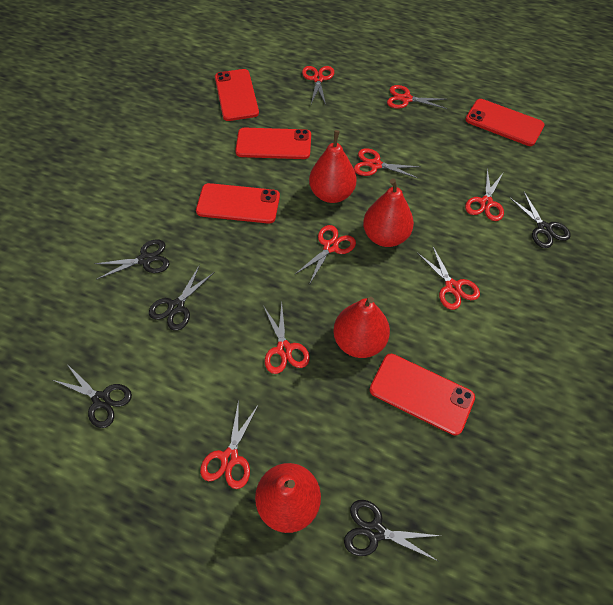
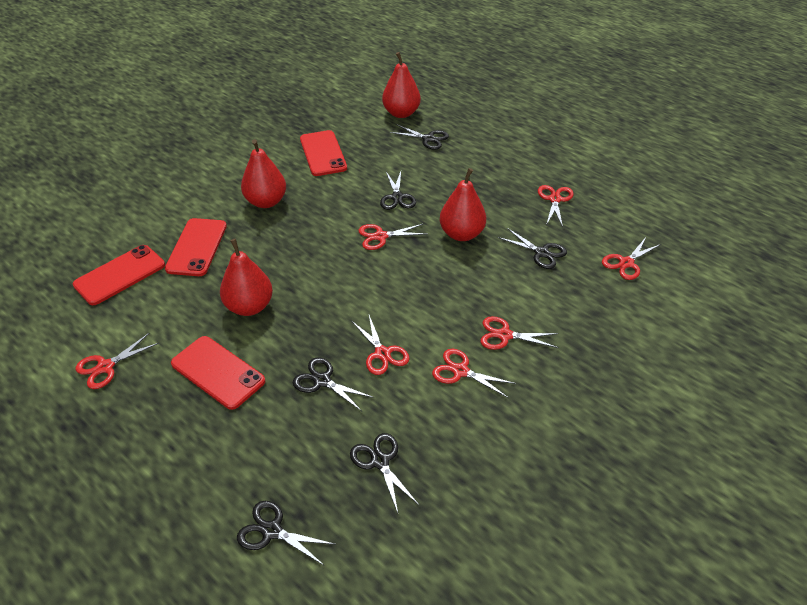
black scissors: [53,363,132,428] [94,239,170,280] [149,265,215,331] [344,500,440,561] [509,192,571,248] = 5 -> [237,501,334,566] [293,357,374,411] [350,433,419,513] [380,171,416,210] [390,124,449,150] [497,228,567,269] = 6
red phone: [196,183,280,224] [215,69,259,121] [235,128,311,159] [370,354,475,436] [465,99,545,146] = 5 -> [73,245,165,305] [165,218,227,276] [171,336,265,410] [300,130,347,176] = 4
red scissors: [200,399,259,489] [264,302,310,374] [294,225,356,285] [302,66,334,105] [354,148,421,178] [387,85,447,109] [417,247,480,310] [465,168,504,221] = 8 -> [75,333,159,389] [352,315,410,375] [358,224,426,250] [432,349,516,398] [480,316,558,350] [538,185,573,227] [602,236,661,280] = 7

